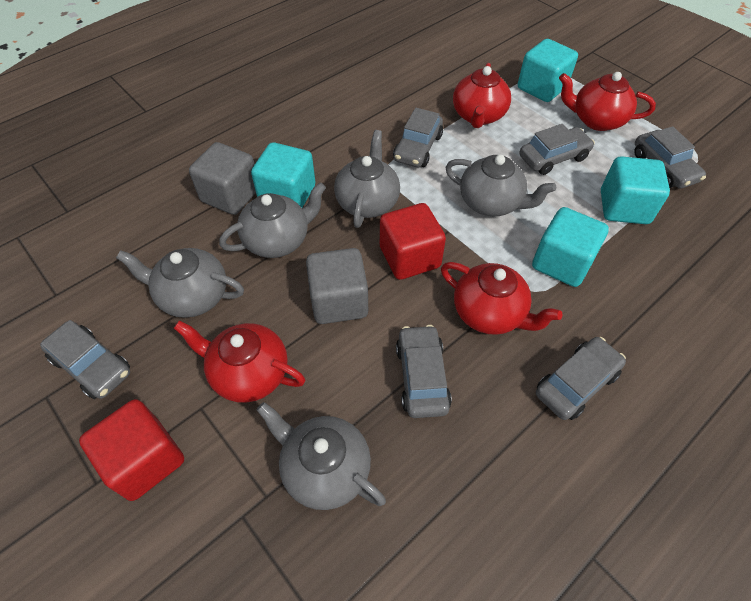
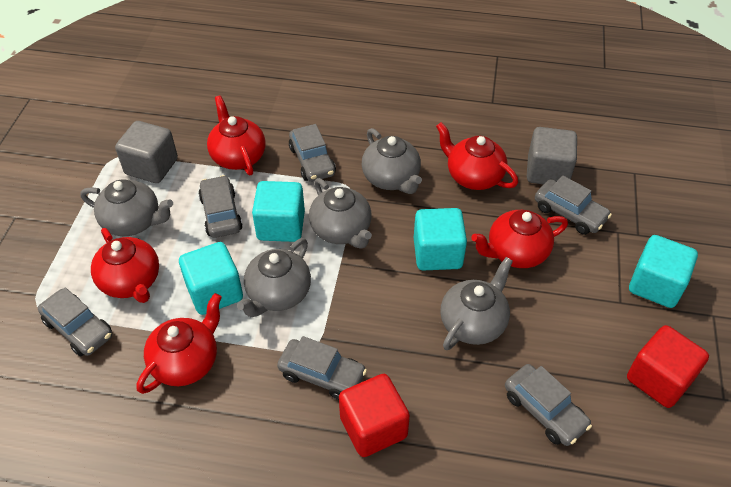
red teapot: [174,321,305,403] [441,262,563,335] [453,63,511,128] [559,72,656,131] = 4 -> [91,228,159,303] [137,293,222,394] [207,95,265,175] [436,122,518,190] [471,210,568,268] = 5

